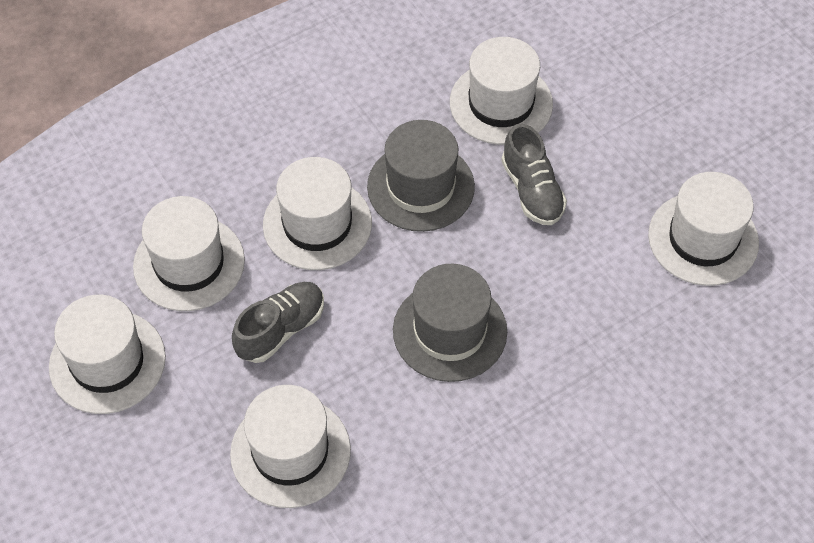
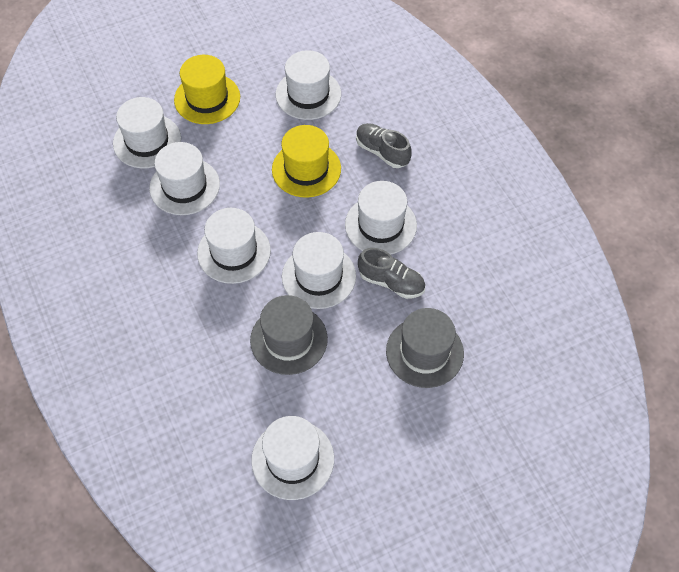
white hat: [49,295,166,414] [133,196,245,311] [230,385,351,508] [263,157,372,270] [450,37,553,145] [648,172,759,286] = 6 -> [113,97,181,168] [149,142,220,215] [197,208,271,284] [251,416,334,500] [275,50,341,120] [282,232,356,309] [345,181,417,255] = 7
yellow hat: none = 0 -> [174,55,240,124] [272,125,341,197] = 2

